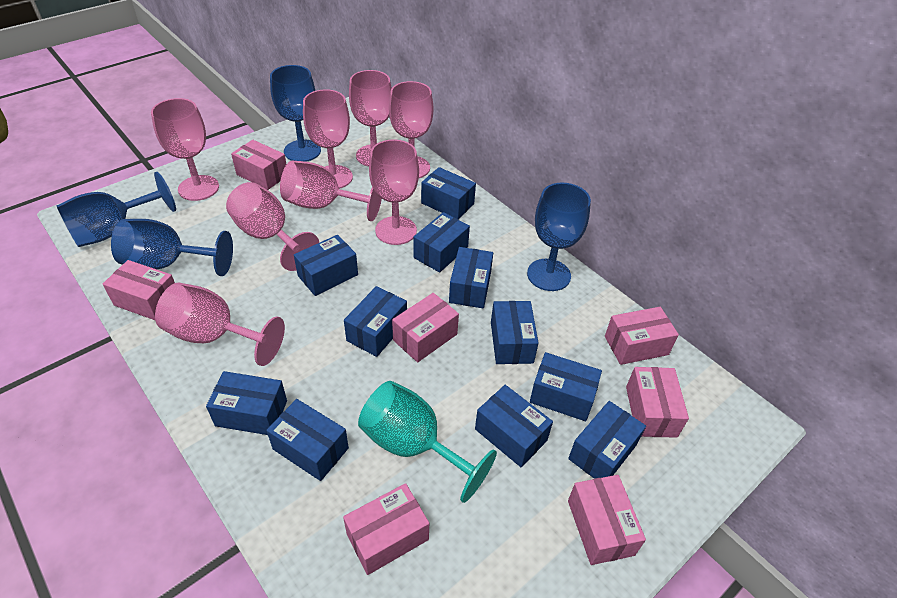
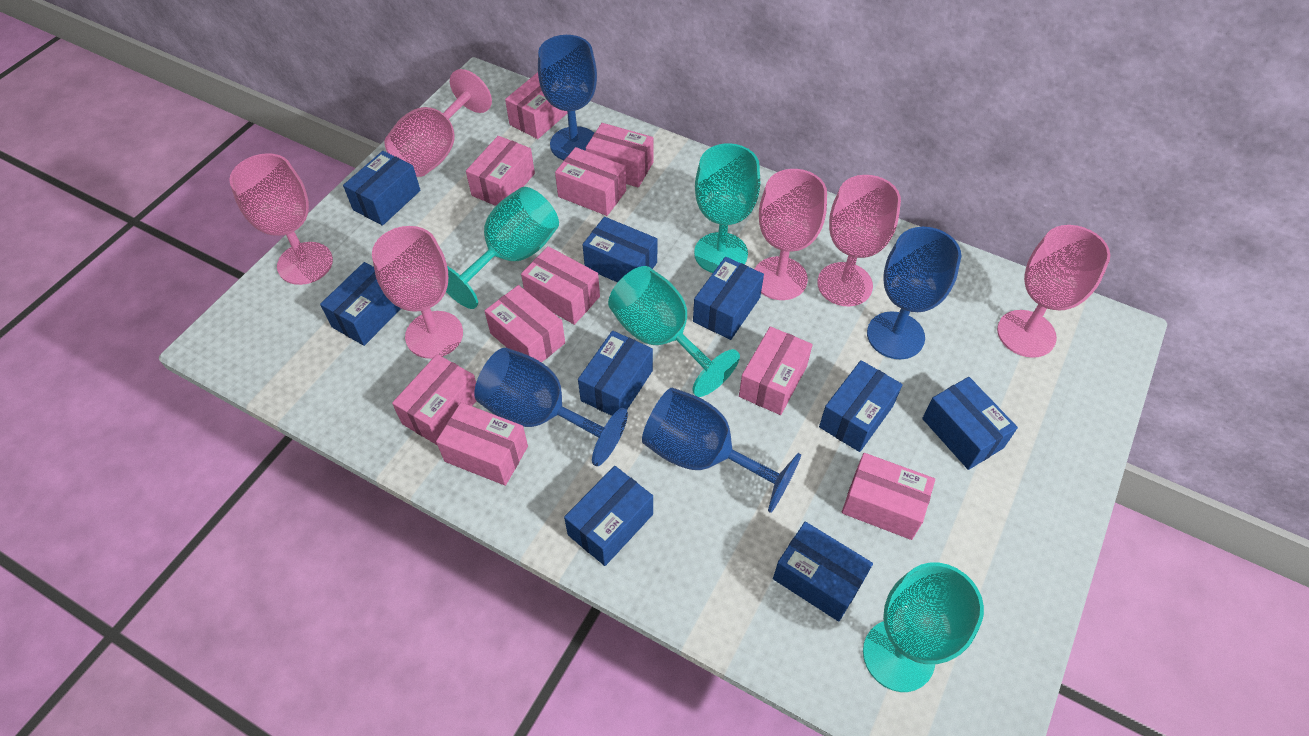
blue box: [206,371,287,435] [266,399,349,481] [294,235,358,296] [344,286,407,357] [413,212,470,273] [421,167,476,220] [449,247,493,308] [475,385,553,467] [491,301,539,364] [530,352,602,421] [568,401,646,479] = 11 -> [320,262,401,346] [343,151,421,226] [564,466,653,566] [578,331,653,416] [583,217,657,283] [693,257,764,340] [773,522,873,622] [819,360,903,452] [922,377,1018,470] = 9
pink box: [103,260,175,320] [231,140,287,190] [343,483,429,575] [392,293,459,362] [568,475,646,565] [605,307,679,365] [626,367,689,438] = 7 -> [392,354,476,445] [436,402,528,486] [466,136,535,206] [485,285,565,362] [505,72,567,139] [521,246,600,325] [555,147,626,216] [586,123,653,188] [739,326,813,415] [842,453,935,540] = 10
pink goblet: [151,98,219,201] [155,283,285,366] [226,182,319,271] [280,160,382,221] [303,89,353,189] [349,70,392,166] [369,139,419,245] [389,81,433,178] = 8 -> [229,153,333,285] [372,226,463,359] [384,69,492,177] [755,169,827,300] [817,175,901,306] [997,225,1110,358] = 6
turquoise goblet: [358,381,497,503] = 1 -> [446,187,559,309] [608,266,740,397] [694,143,760,273] [863,563,984,692] = 4

